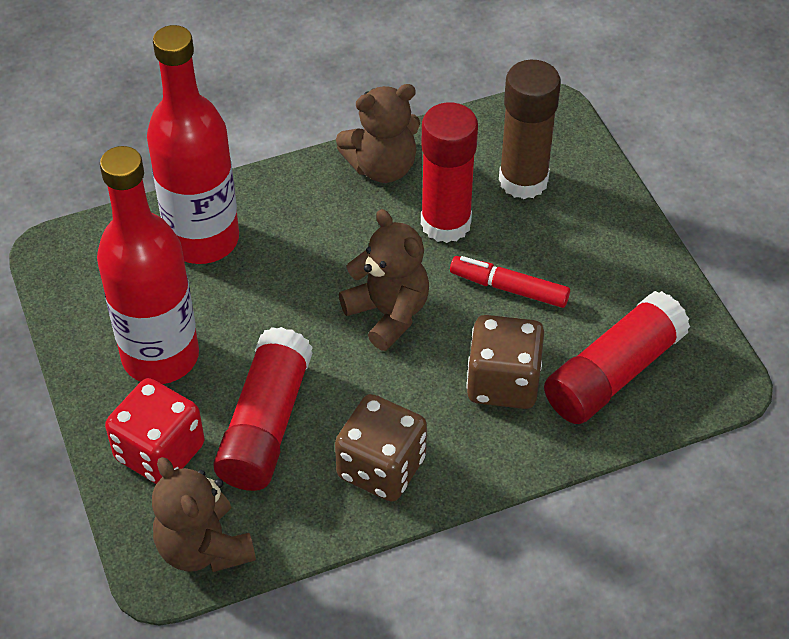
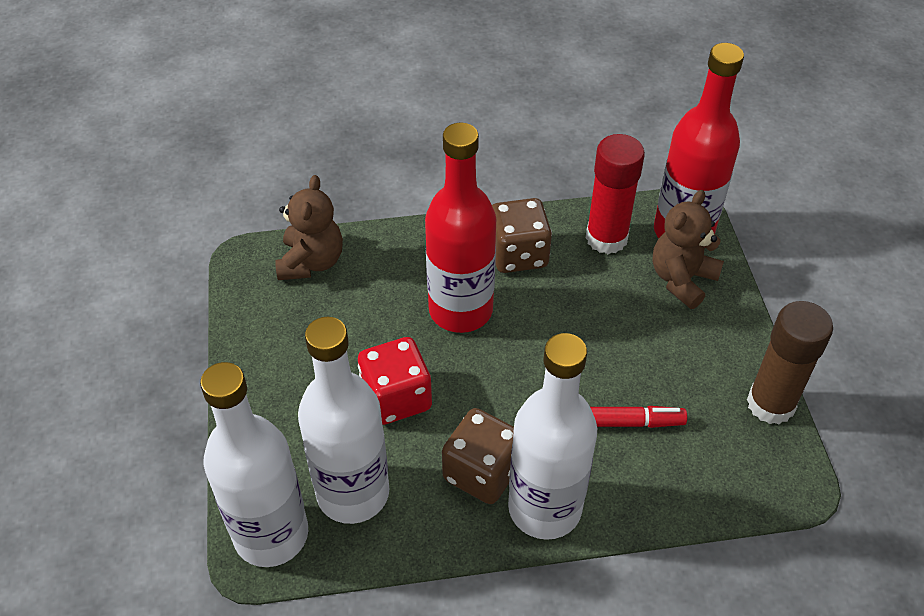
brown teddy bear: [152,457,256,572] [336,84,420,183] [339,209,429,351] = 3 -> [275,175,343,280] [653,190,724,309] = 2
red glue stick: [213,327,313,491] [421,102,478,243] [544,291,690,424] = 3 -> [586,134,645,254] = 1
white bottle: none = 0 -> [200,362,308,567] [298,317,389,524] [508,333,597,540] = 3

